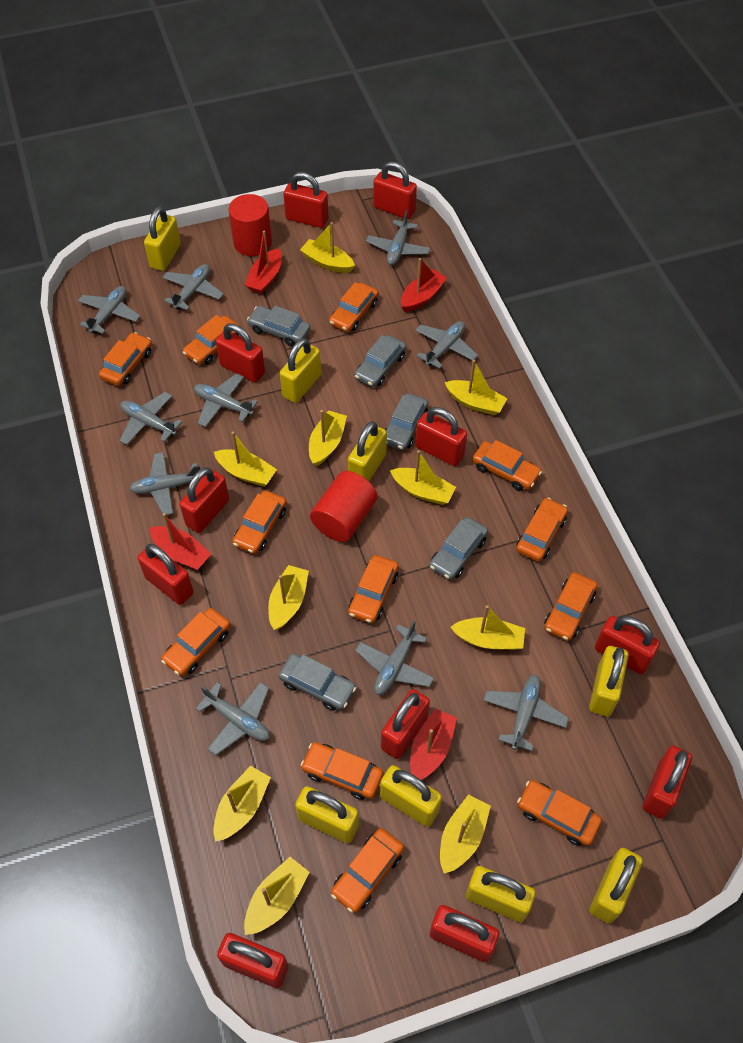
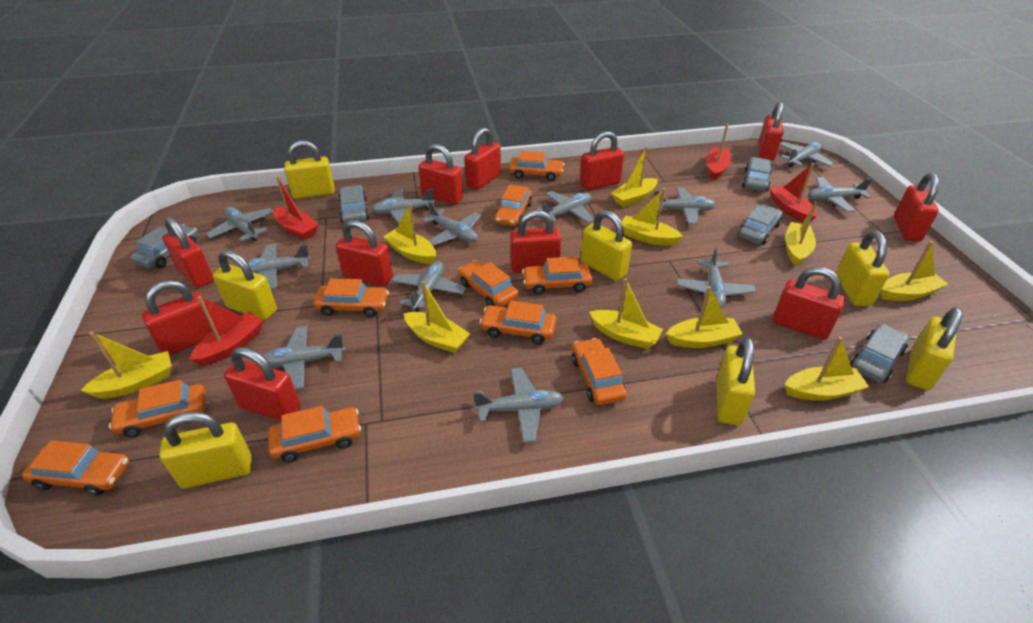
grey plane: [78,286,140,334] [120,392,182,445] [129,452,200,515] [162,264,224,310] [194,373,258,427] [196,682,270,755] [355,621,434,695] [366,210,430,265] [415,321,478,369] [483,675,569,751] = 10 -> [206,207,273,241] [238,244,311,289] [262,326,346,390] [371,189,435,224] [391,261,466,312] [422,201,481,246] [473,368,564,443] [536,191,594,223] [653,187,716,224] [677,247,756,308] [780,142,834,167] [808,177,872,212] = 12
orange car: [99,332,152,386] [161,608,230,676] [183,315,241,365] [232,490,287,554] [301,742,383,800] [329,282,379,332] [331,828,404,913] [348,555,399,623] [472,440,542,491] [516,498,568,562] [517,780,602,846] [544,572,597,641] = 12 -> [22,440,129,496] [109,379,206,437] [268,406,361,462] [314,278,389,317] [458,260,519,307] [479,301,557,344] [494,184,532,226] [509,151,564,181] [522,256,592,295] [572,338,627,405] = 10
red cylinder: [228,194,272,256] [310,471,378,542] = 2 -> none = 0
yellow padlock: [144,206,181,271] [280,338,321,403] [295,786,359,843] [348,421,387,481] [380,765,442,827] [466,866,536,922] [589,646,629,716] [590,848,643,924] = 8 -> [159,412,252,488] [213,250,277,320] [284,140,335,199] [581,210,632,281] [716,337,755,426] [836,230,890,306] [906,307,963,391] = 7

